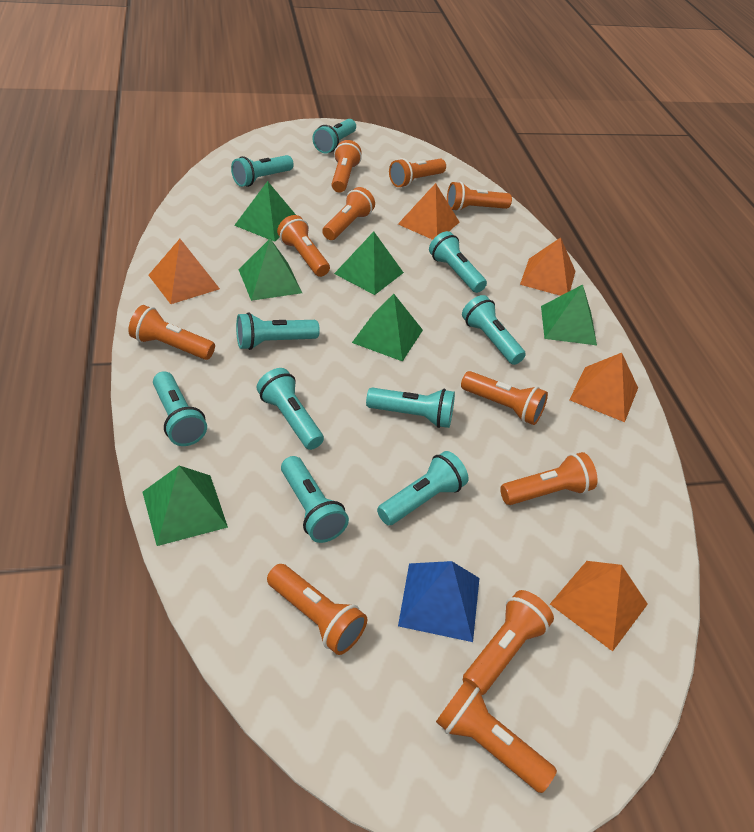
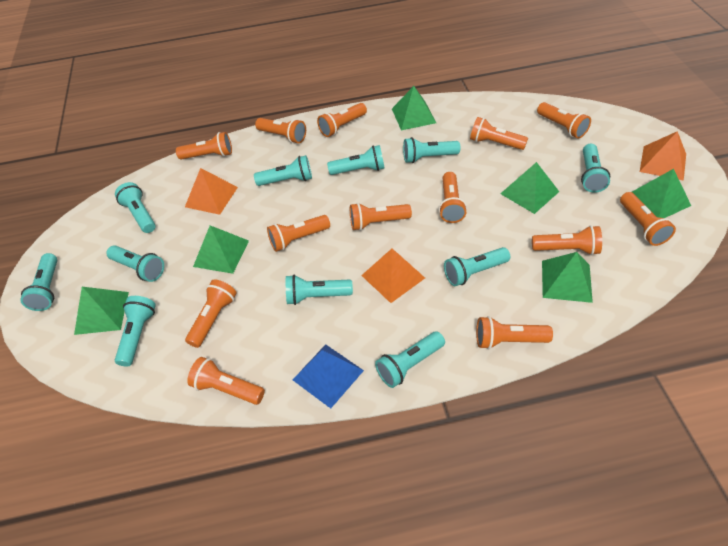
orange flashlight: [128,305,215,360] [267,564,367,655] [277,215,330,277] [322,187,375,240] [331,140,362,193] [389,158,446,187] [436,680,557,793] [447,181,512,212] [461,371,548,425] [463,590,554,695] [500,452,597,505] = 11 -> [176,132,232,160] [185,279,237,348] [187,357,265,405] [255,118,306,143] [267,215,330,252] [317,103,367,137] [350,203,412,230] [439,172,467,223] [470,117,528,150] [476,316,553,349] [532,225,602,255] [537,102,591,139] [620,192,676,246] = 13
orange pyramid: [148,239,220,304] [398,183,459,240] [520,237,576,296] [550,561,648,651] [569,353,638,422] = 5 -> [185,168,238,215] [361,249,425,303] [640,131,686,181] = 3
turquoise flashlight: [153,371,207,446] [231,155,294,187] [236,312,320,350] [256,368,324,450] [281,456,349,543] [312,119,356,153] [366,388,455,428] [377,451,468,525] [429,231,487,293] [462,295,526,365] = 10 -> [20,253,57,311] [106,245,164,282] [115,182,156,233] [115,296,156,367] [254,155,312,186] [286,275,353,305] [327,145,385,175] [375,331,445,388] [403,137,460,163] [444,247,510,286] [581,144,610,193] = 11

